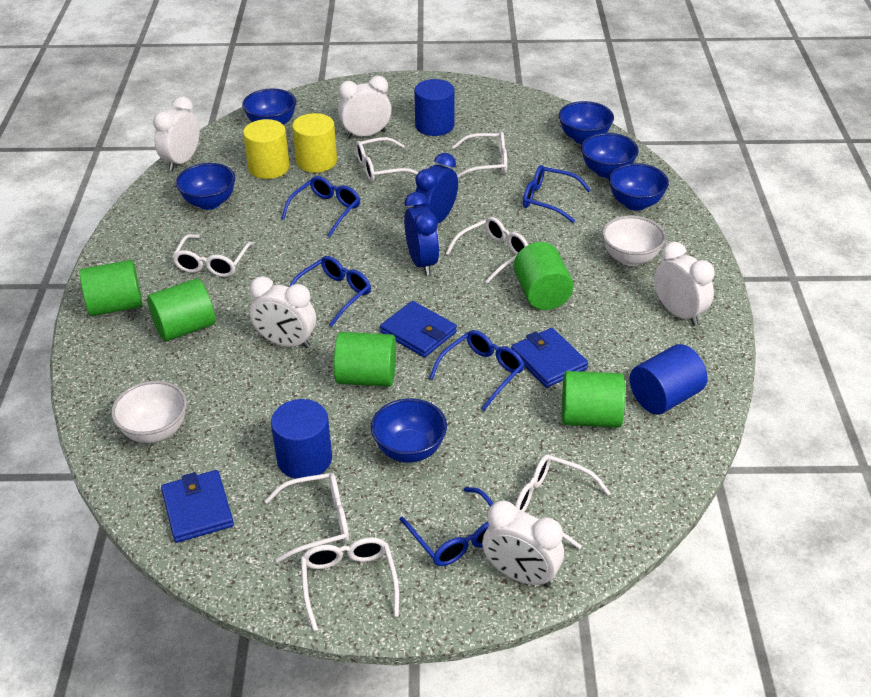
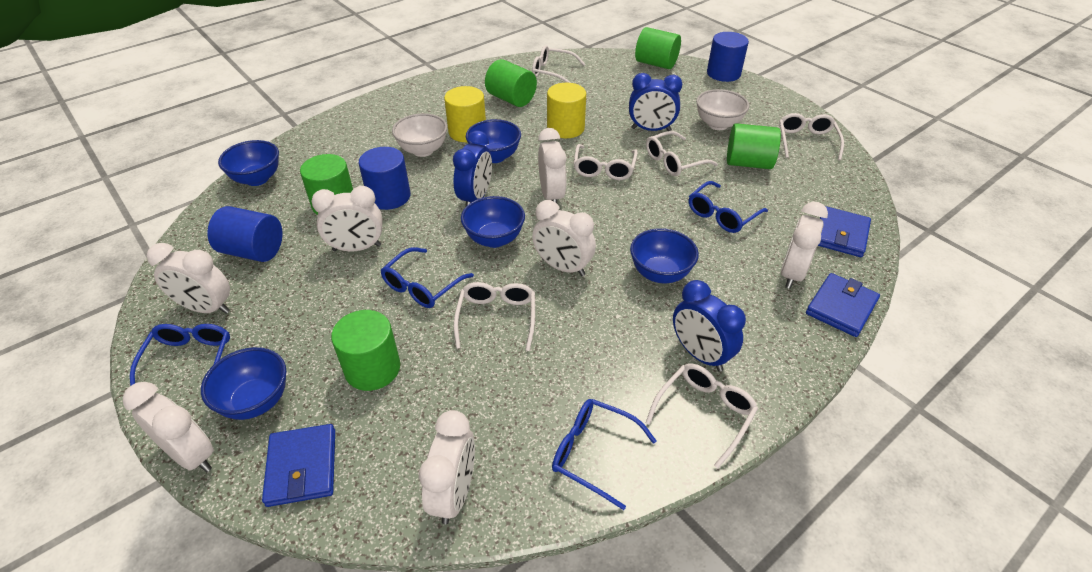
blue bowl: [176,163,236,210] [242,89,296,125] [371,398,447,463] [559,101,614,144] [581,133,639,178] [609,163,669,211] = 6 -> [201,347,286,420] [218,140,279,186] [461,196,525,248] [466,119,521,163] [630,228,699,283] = 5
blue clock: [404,192,439,276] [413,153,458,223] = 2 -> [453,131,492,206] [629,73,682,131] [673,280,746,372] = 3
blue glasses: [281,176,360,237] [289,256,371,327] [400,487,494,566] [429,330,525,410] [523,165,591,223] = 5 -> [130,324,230,385] [380,247,474,308] [552,399,657,510] [689,181,768,233] = 4
white clock: [153,96,200,171] [249,276,316,349] [338,76,391,139] [482,500,564,587] [654,242,715,326] = 5 -> [123,382,214,472] [147,243,230,314] [312,186,382,251] [419,410,475,524] [532,200,596,276] [538,128,567,203] [781,202,828,289] = 7
white glasses: [172,234,254,277] [264,473,349,563] [301,537,399,631] [355,137,419,182] [445,217,528,284] [452,131,507,178] [515,454,611,549] = 7 -> [454,282,535,351] [532,45,586,83] [574,144,638,180] [646,131,718,176] [646,364,758,468] [779,113,844,160] = 6

